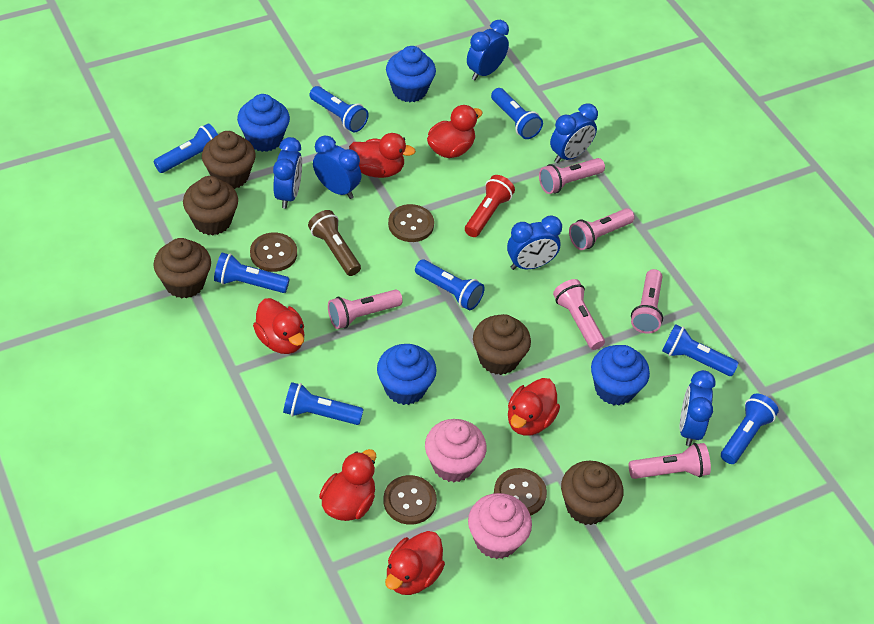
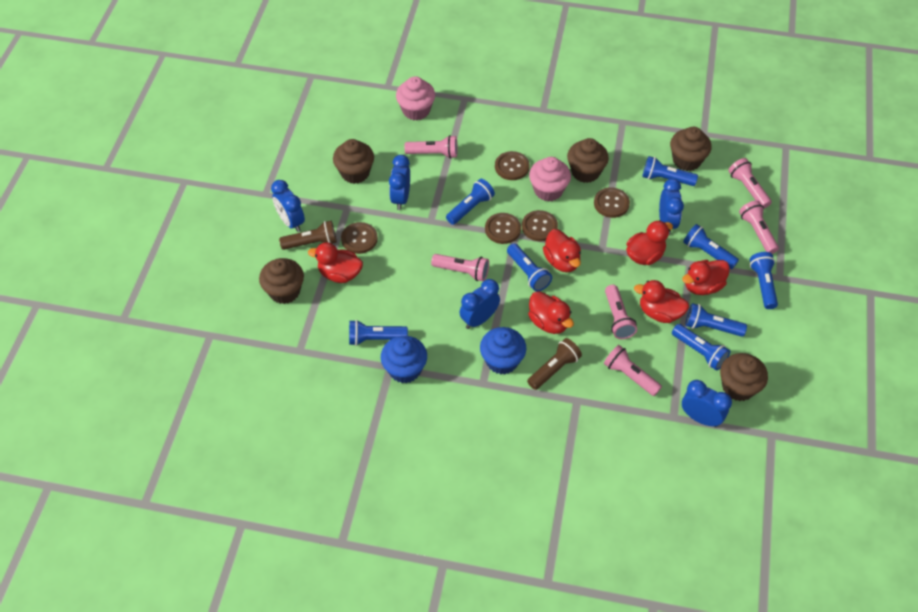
blue clock: [273,137,302,209] [313,136,361,199] [467,20,509,80] [507,216,562,270] [550,104,598,163] [680,370,715,446] = 6 -> [271,180,305,232] [389,155,410,210] [460,279,500,329] [659,179,684,235] [682,380,732,427] = 5
blue cupcake: [237,94,290,152] [377,344,437,405] [386,46,436,102] [591,345,650,406] = 4 -> [381,336,427,383] [480,327,527,375] = 2
brown button: [250,233,297,272] [383,475,437,525] [388,204,434,242] [494,468,547,516] = 4 -> [341,222,378,254] [485,213,521,244] [495,151,530,180] [522,210,558,241] [594,187,630,218] = 5
brown flashlight: [308,210,361,276] = 1 -> [279,221,337,250] [527,338,582,390] = 2
red flashlight: [465,175,515,237] = 1 -> none = 0

